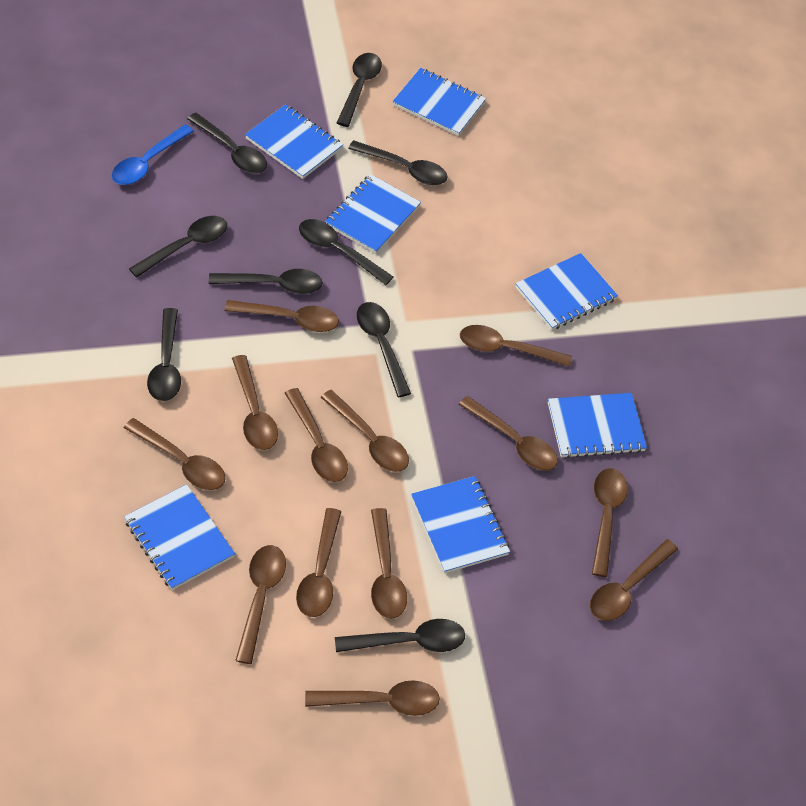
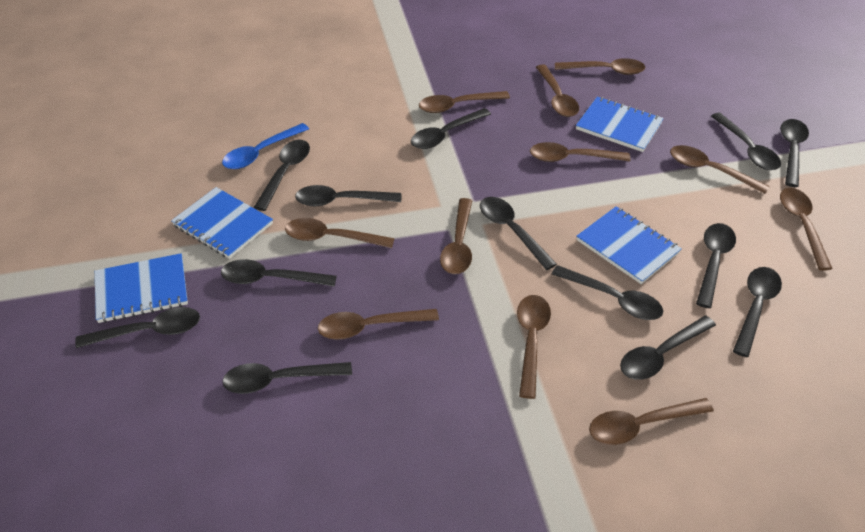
black spoon: [129,216,227,278] [147,308,181,401] [187,113,267,173] [209,269,323,294] [299,219,393,285] [335,619,465,652] [337,53,382,127] [348,140,447,185] [357,302,411,397] = 9 -> [75,307,200,348] [221,259,337,287] [222,362,352,394] [254,140,310,211] [295,185,401,206] [411,108,491,149] [480,197,557,270] [552,265,663,320] [620,316,716,380] [696,223,736,308] [711,113,781,170] [733,267,782,357] [780,119,809,187] = 13
blue notebook: [124,484,235,590] [245,104,343,179] [325,174,421,254] [393,68,486,136] [411,476,510,573] [516,253,618,330] [548,393,647,458] = 7 -> [95,253,188,323] [171,187,273,259] [576,97,664,152] [576,206,682,284] = 4
brown spoon: [124,418,225,490] [225,300,339,332] [232,355,278,450] [235,545,286,664] [285,388,348,482] [296,508,341,617] [305,680,440,716] [321,390,409,472] [371,508,407,619] [458,396,558,471] [460,325,572,367] [590,539,678,621] [592,468,628,577] = 13 -> [285,218,395,248] [318,309,439,340] [419,91,510,113] [440,198,472,274] [517,295,551,399] [530,142,631,162] [536,64,579,117] [555,58,645,75] [589,398,714,445] [670,145,770,194] [780,188,833,271] = 11

